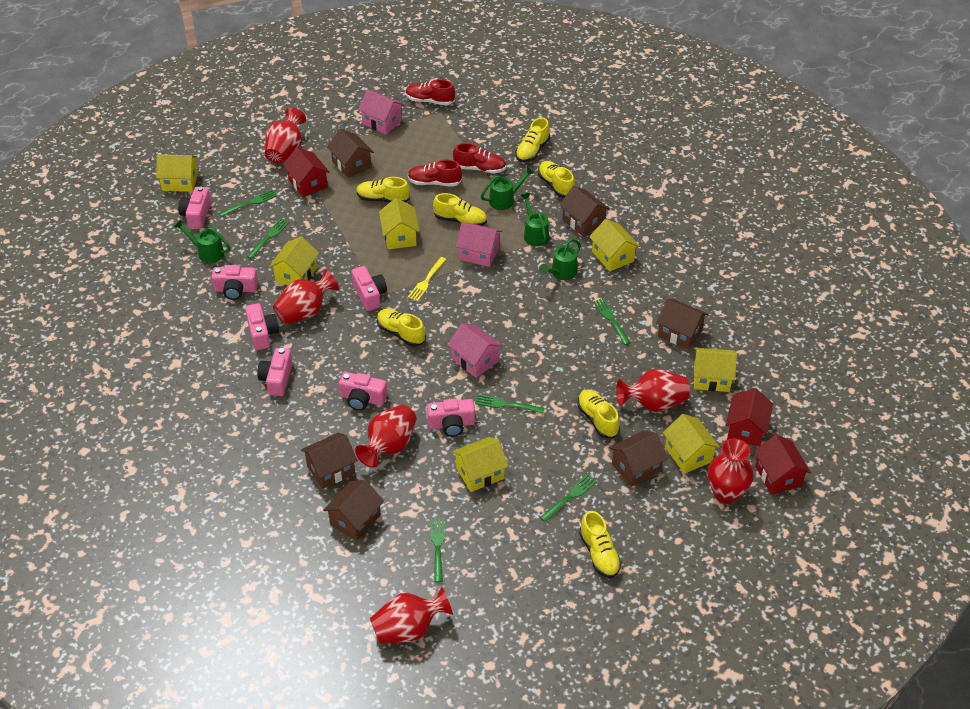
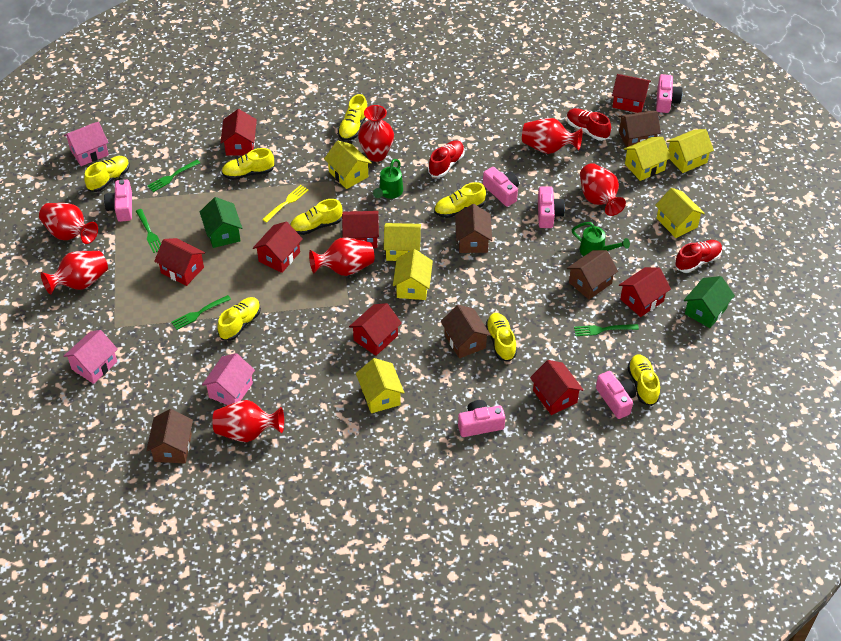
brown house: [301,433,358,489] [323,480,384,541] [327,129,374,178] [559,186,610,237] [609,430,668,487] [656,299,708,350] = 6 -> [146,409,193,464] [441,305,491,358] [455,204,492,253] [567,250,618,300] [618,111,661,147] = 5
green fork: [219,190,277,217] [246,219,289,259] [431,519,444,583] [475,394,544,414] [540,474,597,522] [593,298,631,345] = 6 -> [136,209,161,253] [147,160,200,192] [171,295,231,330] [574,324,639,336] = 4
green house: none = 0 -> [200,197,242,248] [684,276,735,328] = 2
green watering can: [174,219,230,263] [481,166,534,210] [520,193,549,246] [539,239,581,280] = 4 -> [373,159,403,199] [572,222,630,256] = 2
pink camera: [178,186,211,229] [212,265,258,300] [245,303,279,350] [257,348,293,396] [339,372,387,411] [351,266,387,311] [427,399,475,437] = 7 -> [104,180,132,222] [458,400,505,437] [483,167,519,207] [538,186,565,228] [596,371,636,419] [656,74,683,113] = 6
red house: [283,147,330,197] [726,388,773,447] [754,434,811,495] = 3 -> [154,238,205,286] [220,109,257,156] [253,221,303,273] [342,211,379,248] [349,303,402,356] [530,360,584,415] [612,74,651,113] [619,267,671,317] = 8
red vase: [265,108,306,164] [273,269,339,324] [355,405,416,467] [370,587,453,644] [616,369,690,412] [708,438,754,504] = 6 -> [39,203,98,244] [40,251,108,295] [212,400,284,442] [309,238,374,276] [358,105,394,162] [522,118,582,154] [580,163,626,216] = 7
yellow shoe: [356,177,410,203] [377,309,426,347] [433,193,487,226] [516,118,550,162] [538,161,575,198] [577,389,620,438] [579,511,622,578] = 7 -> [84,156,130,192] [217,297,261,341] [221,148,275,180] [290,199,343,235] [338,94,367,141] [434,182,486,218] [485,313,517,362] [627,354,660,406] = 8

